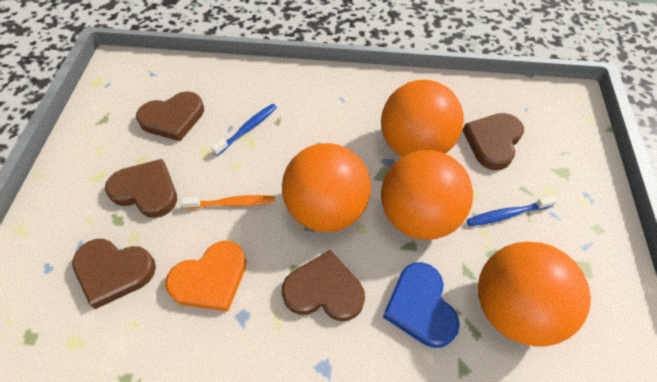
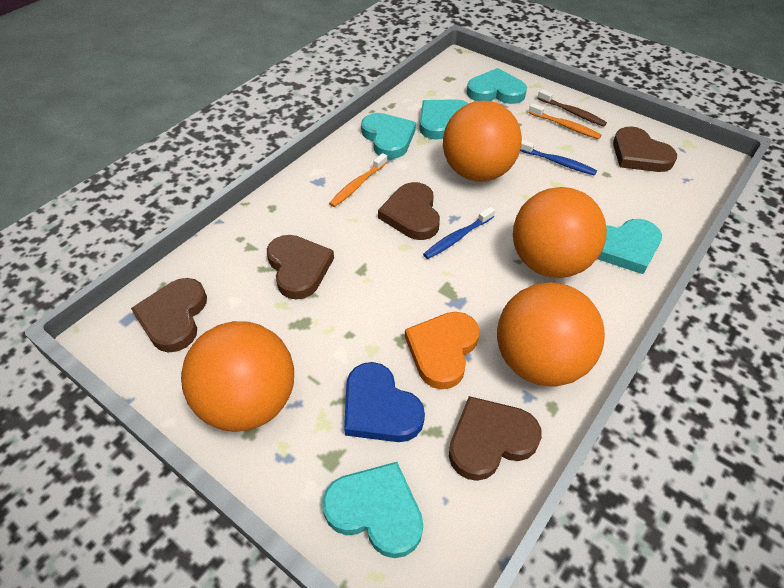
brown toothbrush: none = 0 -> [537,89,607,127] = 1
orange toothbrush: [181,195,275,209] = 1 -> [329,153,387,207] [528,103,601,139] = 2
turquoise heart: none = 0 -> [322,462,423,558] [361,113,416,159] [419,99,469,140] [467,68,527,104] [597,219,662,274] = 5

